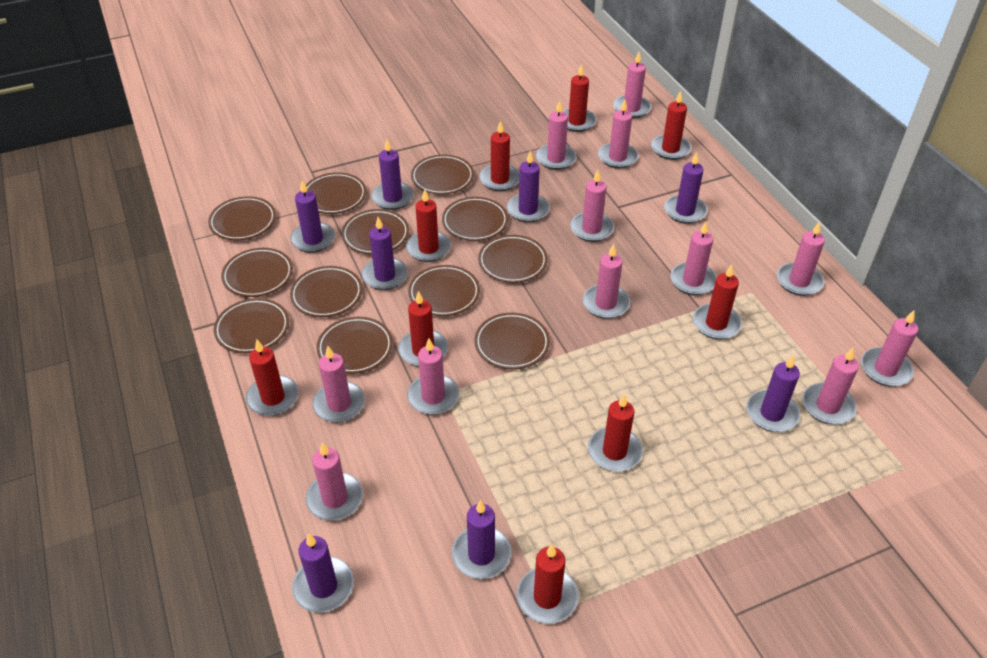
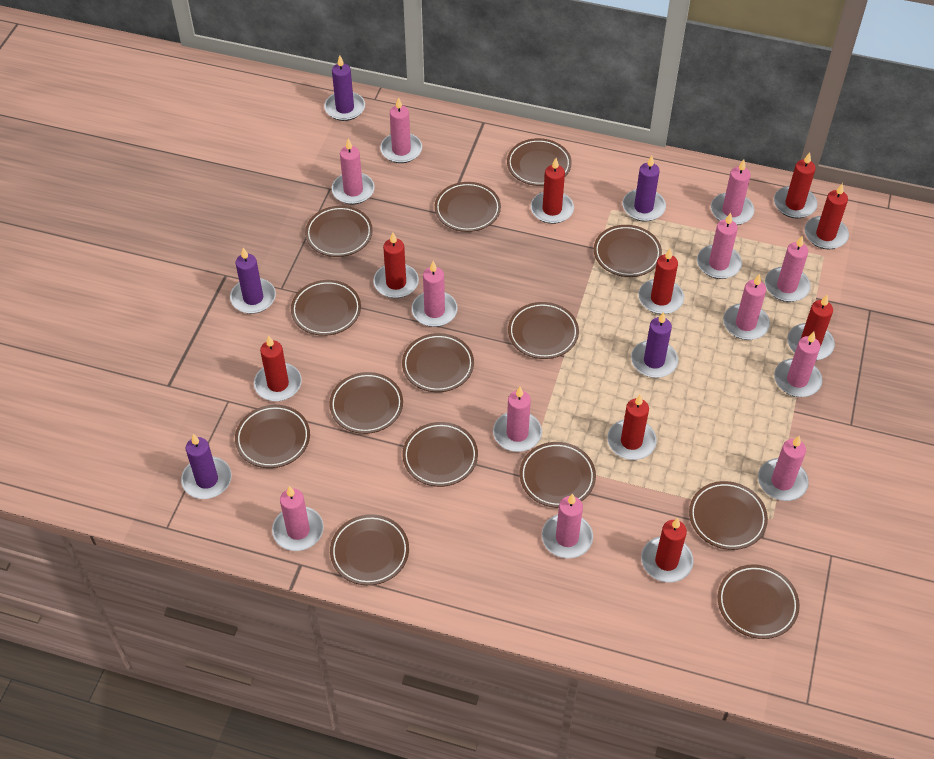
brown plate: [208,196,276,240] [214,298,289,353] [221,248,293,297] [290,266,363,317] [306,172,366,214] [317,317,393,374] [342,209,409,255] [408,265,480,316] [411,155,474,194] [442,197,508,241] [474,313,550,369] [478,235,548,283] = 12 -> [235,405,310,468] [291,280,361,336] [305,206,373,257] [329,372,403,434] [330,514,409,585] [402,333,474,392] [402,422,478,487] [435,182,501,232] [507,138,572,186] [508,302,579,359] [520,442,596,508] [594,225,662,277] [689,481,768,550] [718,564,800,639] = 14
purple candle: [290,181,335,253] [292,533,354,613] [362,217,408,290] [371,140,414,210] [452,500,511,579] [507,151,550,222] [664,152,707,224] [746,355,800,432] = 8 -> [181,434,232,499] [230,248,276,314] [324,55,365,121] [623,156,666,222] [631,312,678,378] = 5

